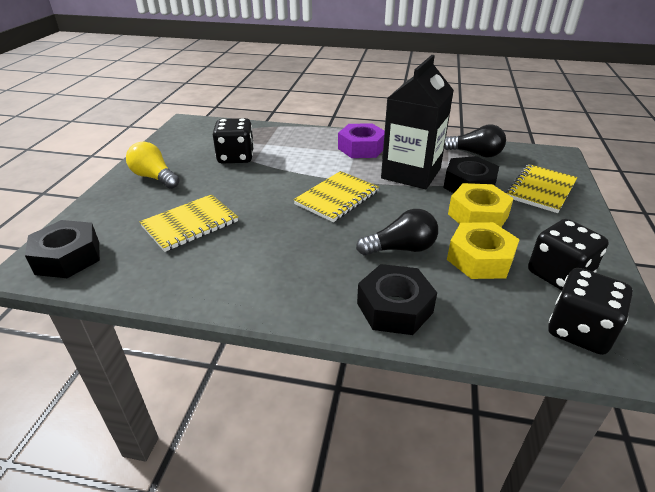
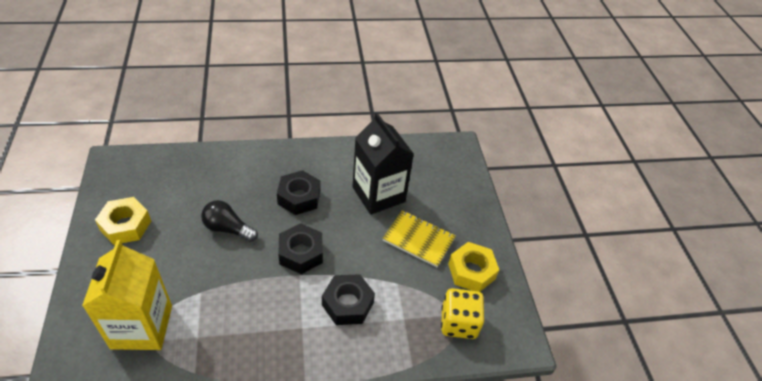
black dice: [213,118,254,163] [528,219,609,291] [548,268,633,355] = 3 -> none = 0
black light bulb: [356,209,438,256] [444,124,506,158] = 2 -> [201,200,258,242] = 1
purple nut: [338,123,385,158] = 1 -> none = 0
yellow carton: none = 0 -> [82,240,172,350] = 1
yellow dice: none = 0 -> [441,288,484,339] = 1
yellow light bulb: [126,142,180,189] = 1 -> none = 0
yellow notebook: [139,194,238,252] [293,171,379,222] [506,164,578,213] = 3 -> [383,210,456,267] = 1

